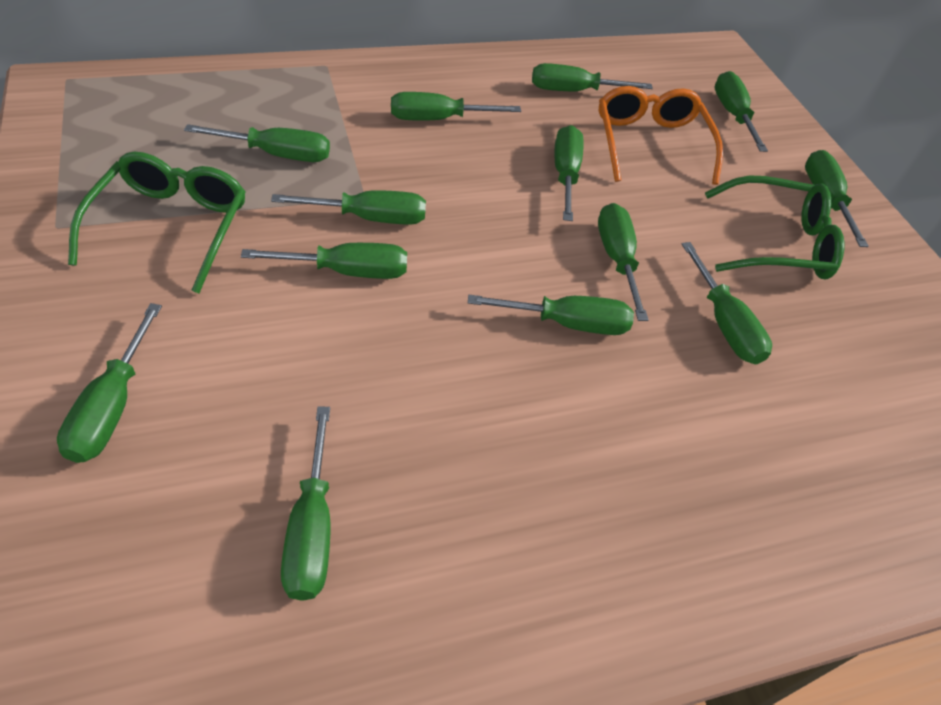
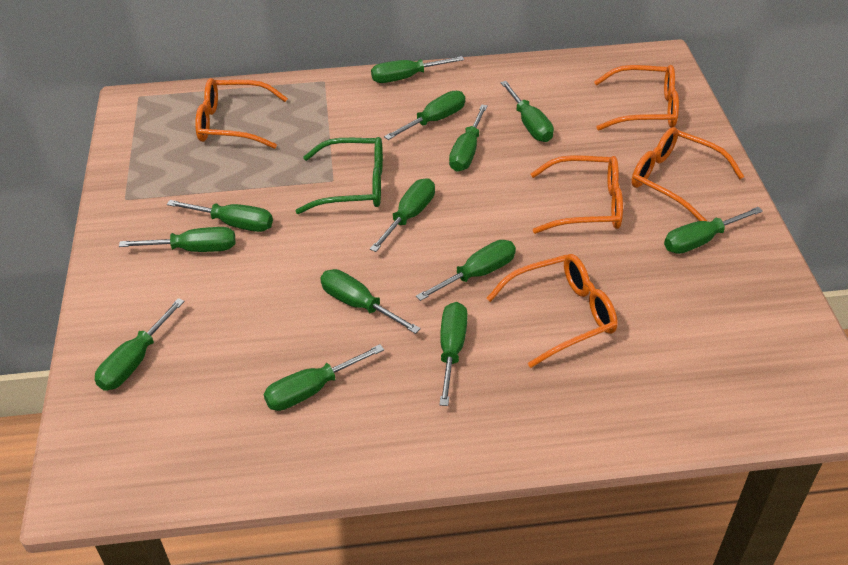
green glasses: [68,152,246,293] [705,176,845,280] = 2 -> [295,137,383,214] = 1
orange glasses: [599,86,723,185] = 1 -> [195,78,288,149] [486,254,618,368] [531,155,623,234] [594,65,679,131] [631,127,744,221] = 5

